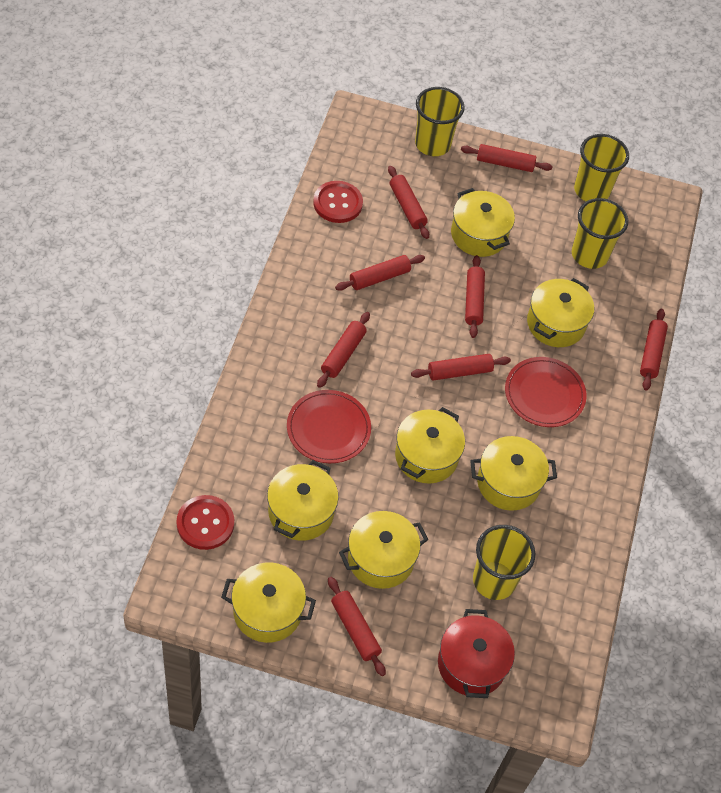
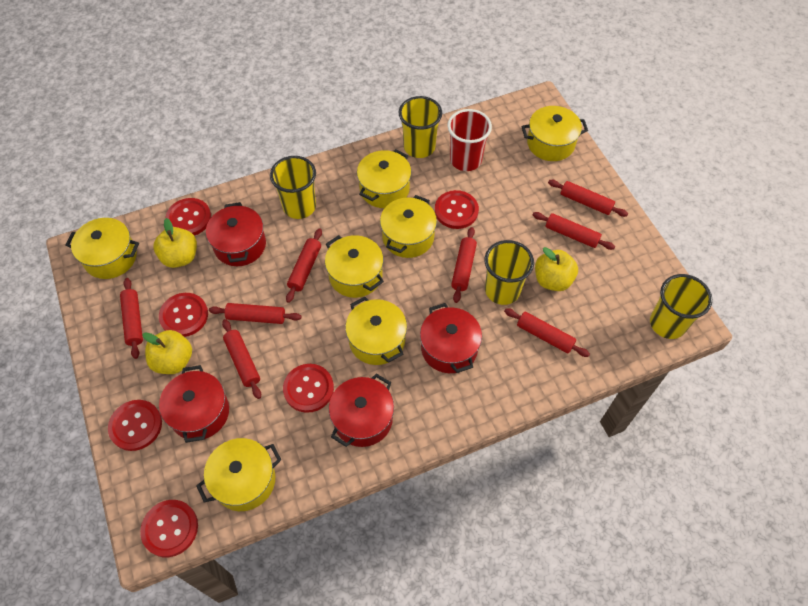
red button: [176,495,234,550] [313,181,363,223] = 2 -> [108,400,162,451] [140,500,198,557] [159,293,208,337] [166,198,211,236] [283,364,334,413] [435,190,479,229] = 6
red cup: none = 0 -> [447,109,492,171] = 1
red plate: [287,390,371,463] [505,357,586,427] = 2 -> none = 0
red pot: [438,609,515,698] = 1 -> [159,365,229,443] [206,202,266,266] [329,373,394,447] [420,303,482,373] = 4
yellow apple: none = 0 -> [142,330,192,374] [153,218,197,268] [535,247,578,291] = 3

